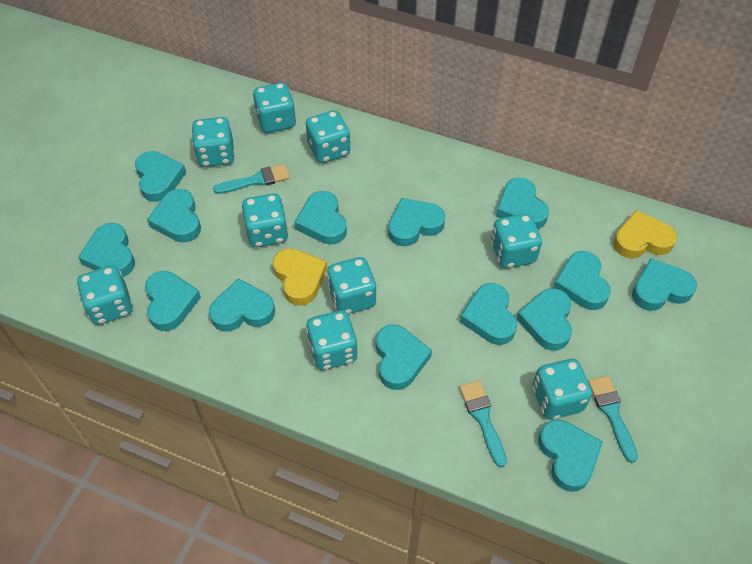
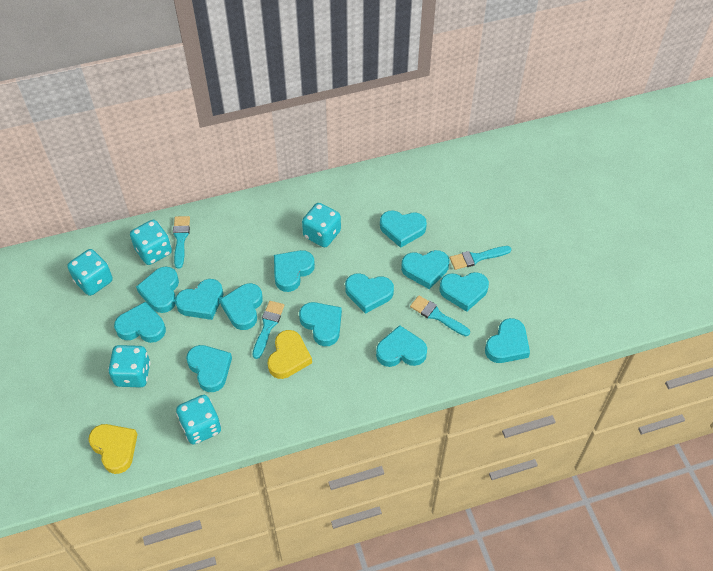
turquoise brush: [213,164,290,194] [459,380,507,467] [588,376,638,463] = 3 -> [173,216,190,269] [253,301,284,359] [410,296,470,336] [450,246,511,270] = 4
turquoise dice: [77,265,133,325] [192,117,235,167] [242,193,288,247] [253,83,296,133] [306,110,351,163] [306,310,358,370] [327,257,376,314] [491,214,542,268] [532,359,592,420] = 9 -> [68,249,113,296] [108,345,151,387] [130,220,172,265] [176,395,221,445] [302,203,341,247] = 5
turquoise heart: [78,223,135,277] [135,151,186,202] [145,271,201,331] [147,189,201,243] [209,278,275,332] [294,191,347,245] [376,324,432,390] [388,198,445,246] [460,283,517,345] [496,177,549,229] [516,288,572,351] [538,419,603,492] [553,251,611,310] [632,258,697,311] = 14 -> [114,301,166,343] [136,267,179,313] [175,279,224,320] [186,345,232,392] [220,283,263,330] [274,250,315,292] [299,302,342,346] [345,273,394,314] [376,325,427,367] [380,210,427,248] [401,250,449,289] [439,272,489,312] [485,318,530,363] = 13

